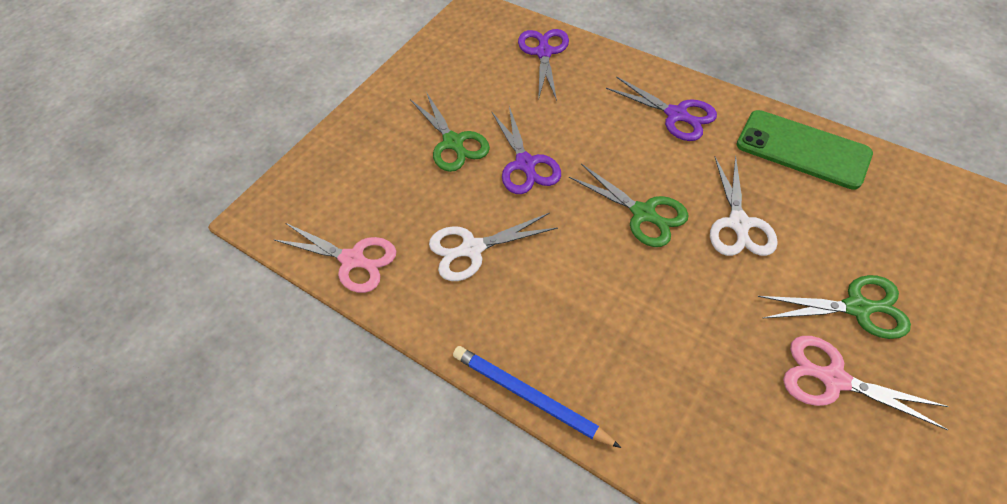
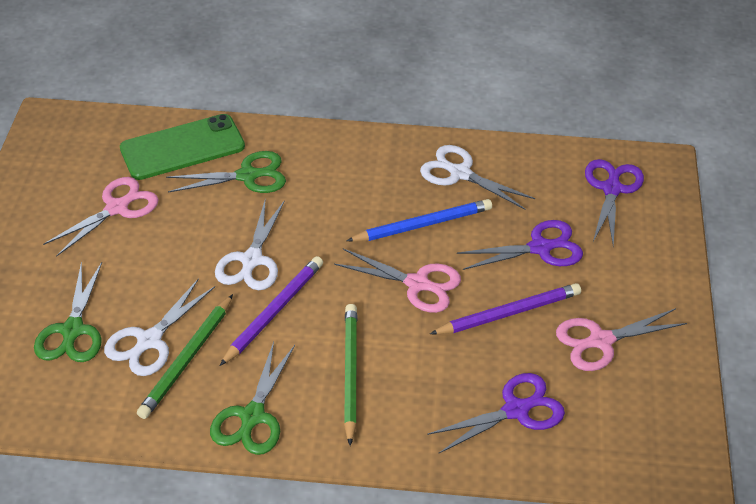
green pencil: none = 0 -> [137,294,233,419] [344,304,357,446] = 2
pink scissors: [273,223,396,293] [783,336,949,430] = 2 -> [43,177,159,257] [334,248,461,313] [556,308,687,371] = 3
purple pencil: none = 0 -> [220,256,323,366] [430,283,581,335] = 2
white scissors: [429,213,558,281] [710,155,778,256] = 2 -> [104,278,215,376] [215,198,285,290] [420,145,535,210] = 3

